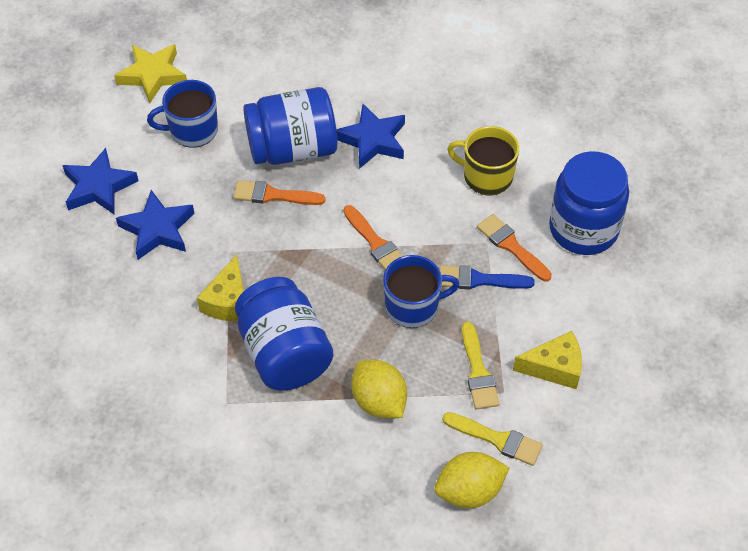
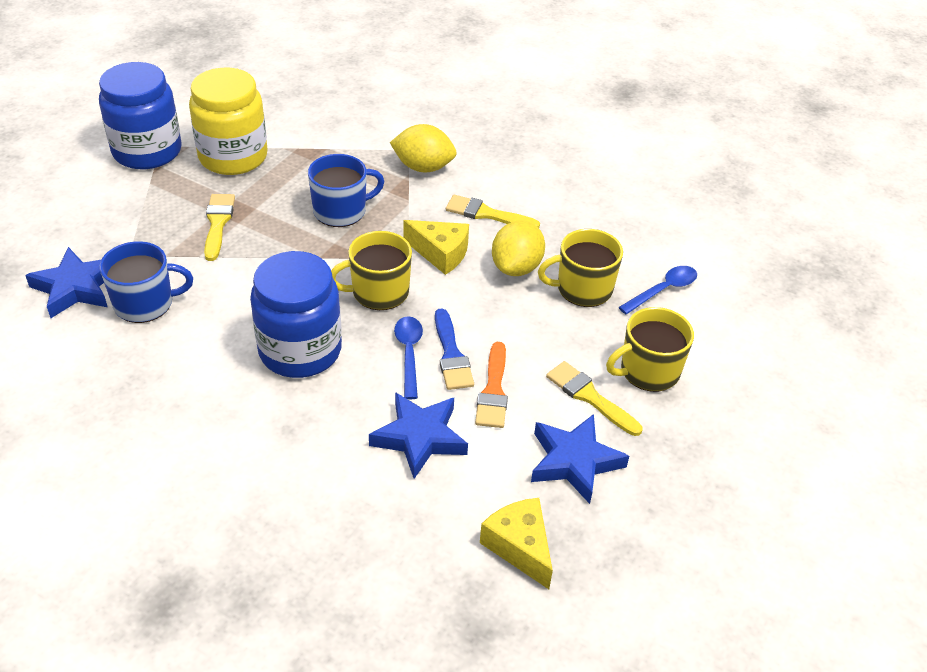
blue jar: [235,277,333,391] [243,87,337,165] [549,151,629,255] = 3 -> [99,62,182,169] [250,251,342,378] = 2
blue spoon: none = 0 -> [394,317,423,399] [619,266,697,314] = 2
orange brush: [233,180,326,205] [343,205,402,270] [477,214,552,281] = 3 -> [475,342,508,428] = 1
yellow brush: [442,412,543,466] [462,322,500,409] = 2 -> [204,194,235,261] [446,195,540,228] [546,361,642,436] = 3
yellow jar: none = 0 -> [189,68,268,175] = 1
yellow mug: [447,126,519,195] = 1 -> [331,231,412,310] [538,229,623,307] [606,307,694,392] = 3
yellow star: [114,44,187,103] = 1 -> none = 0

